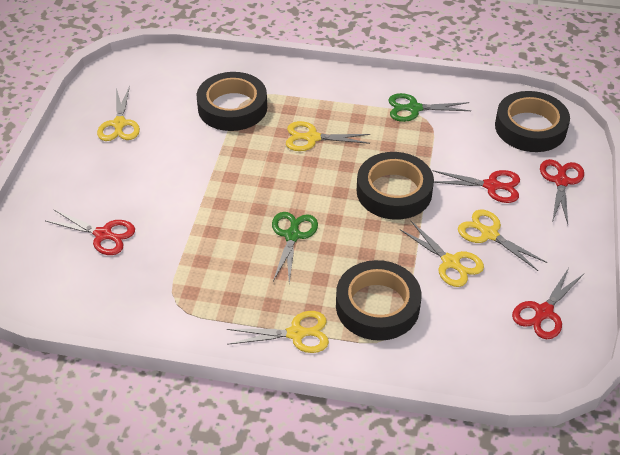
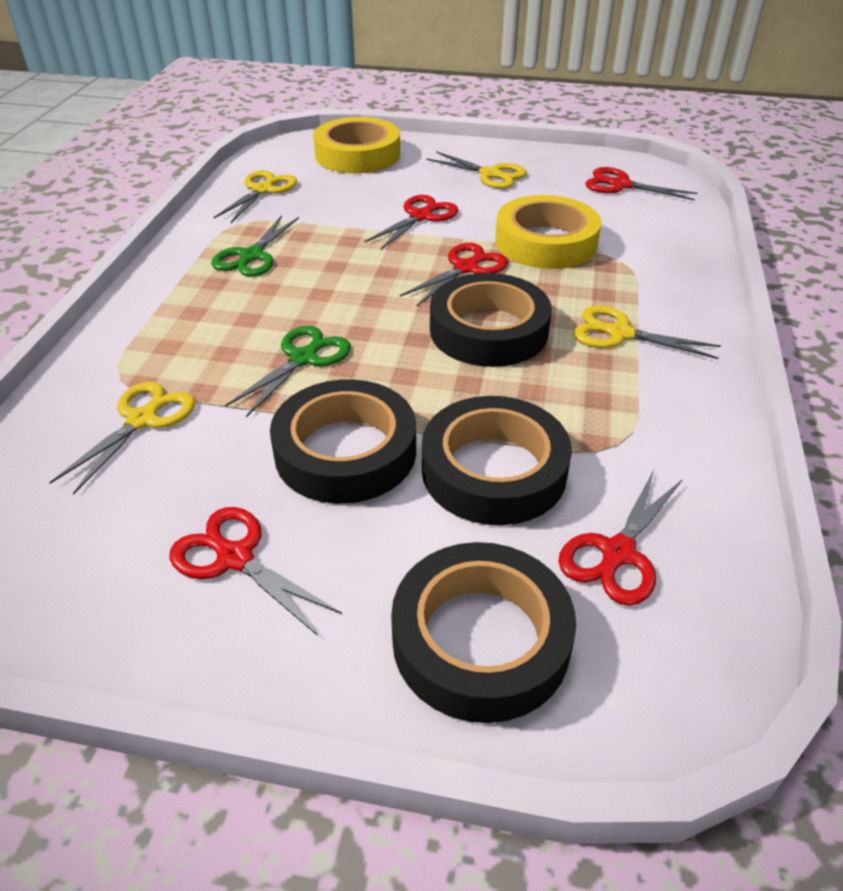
red scissors: [46,209,135,255] [433,170,520,203] [512,268,584,339] [540,159,584,224] = 4 -> [169,507,342,636] [364,195,458,250] [400,243,508,306] [558,470,683,606] [585,167,698,200] = 5
yellow scissors: [97,86,140,141] [227,311,329,353] [286,121,370,151] [399,221,484,287] [458,210,547,271] = 5 -> [49,382,195,495] [213,170,297,223] [426,151,527,189] [573,306,721,359] = 4
yellow tape: none = 0 -> [313,117,400,173] [495,195,601,269] = 2

